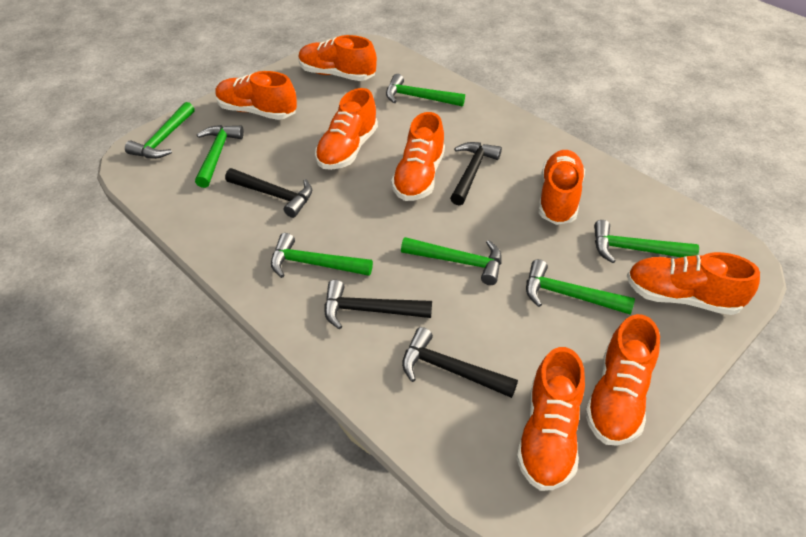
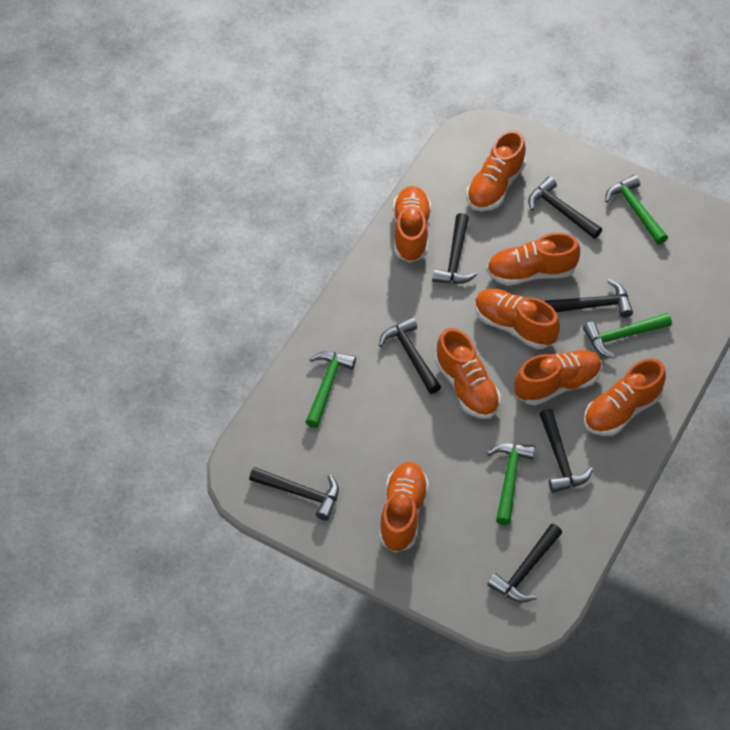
black hammer: [225,168,312,218] [324,280,432,330] [402,327,518,398] [450,142,502,205] = 4 -> [249,467,339,520] [379,317,441,394] [432,213,477,284] [487,524,562,602] [528,176,602,239] [540,409,593,493] [545,279,633,318] = 7
green hammer: [125,102,195,159] [195,125,244,188] [271,233,373,278] [386,74,465,107] [401,237,502,285] [526,259,635,314] [594,220,699,263] = 7 -> [306,351,356,428] [487,443,535,525] [583,313,672,358] [605,175,668,245] = 4

